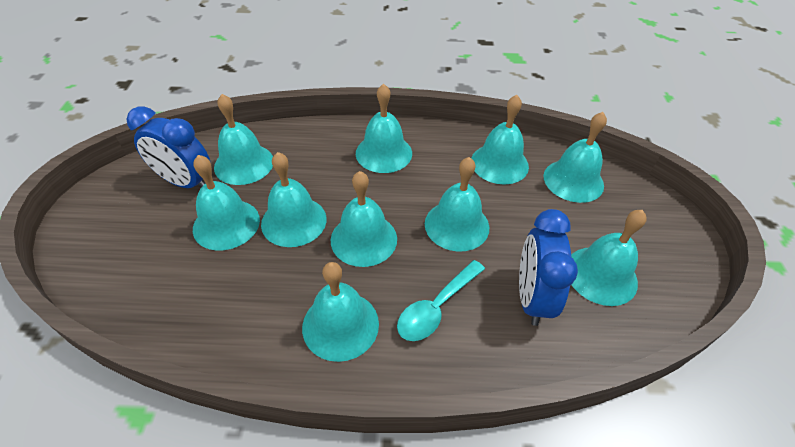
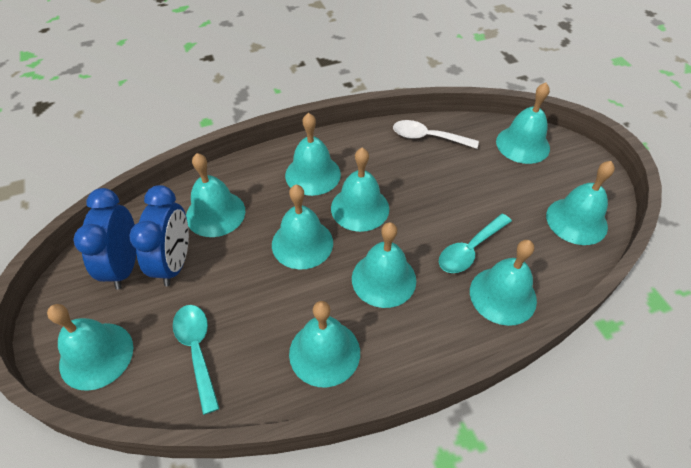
turquoise spoon: [397,260,485,341] = 1 -> [173,305,220,415] [439,214,512,273] = 2
white spoon: none = 0 -> [393,120,479,149] = 1

